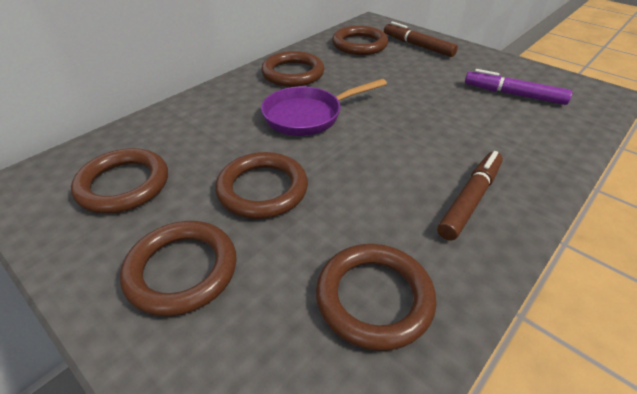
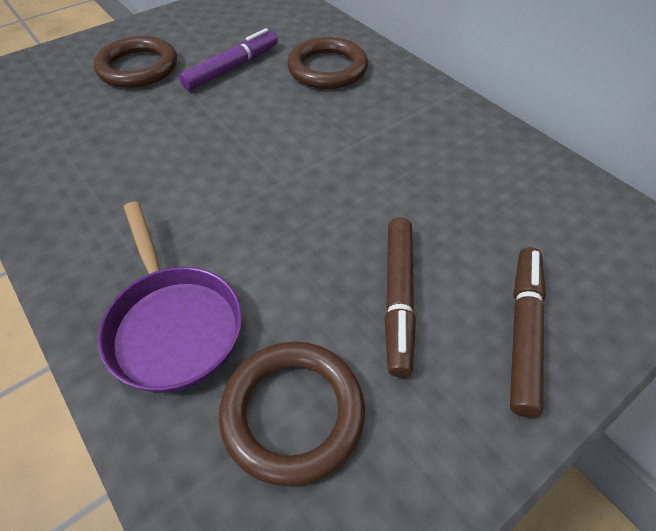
brown ring: [71,148,168,214] [120,221,236,316] [215,152,308,219] [261,51,324,87] [316,244,436,351] [332,26,388,55] = 6 -> [94,36,177,88] [219,341,365,486] [287,37,368,89] = 3

